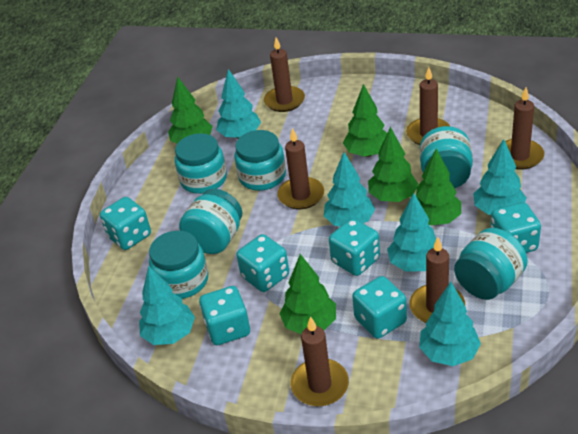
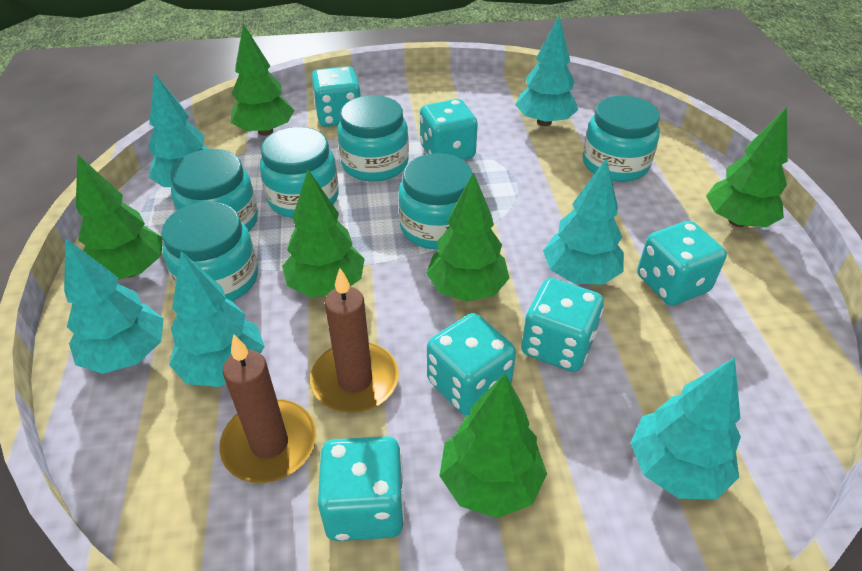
brown candle: [264,37,305,112] [277,128,324,209] [290,316,349,406] [406,67,450,145] [409,237,465,323] [497,87,544,170] = 6 -> [219,334,316,483] [310,268,399,413] = 2
green tree: [168,77,213,143] [279,254,336,334] [343,84,387,157] [368,127,418,202] [416,148,461,225] = 5 -> [76,155,163,280] [231,24,295,136] [282,170,365,297] [426,172,509,302] [439,373,547,518] [706,107,788,227] = 6

